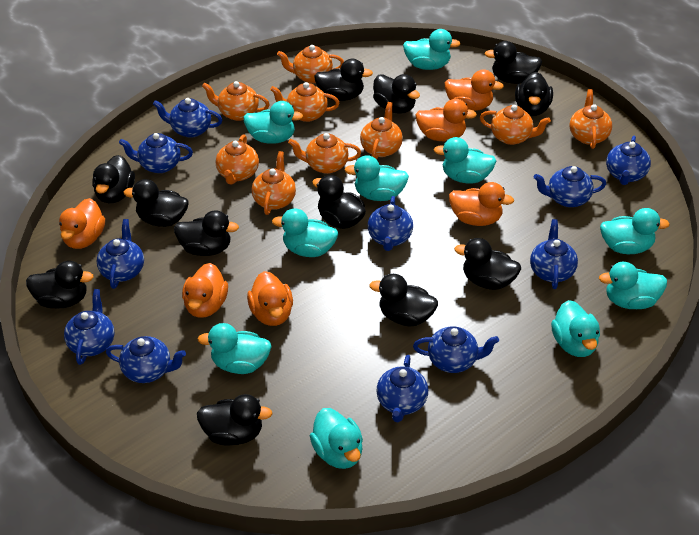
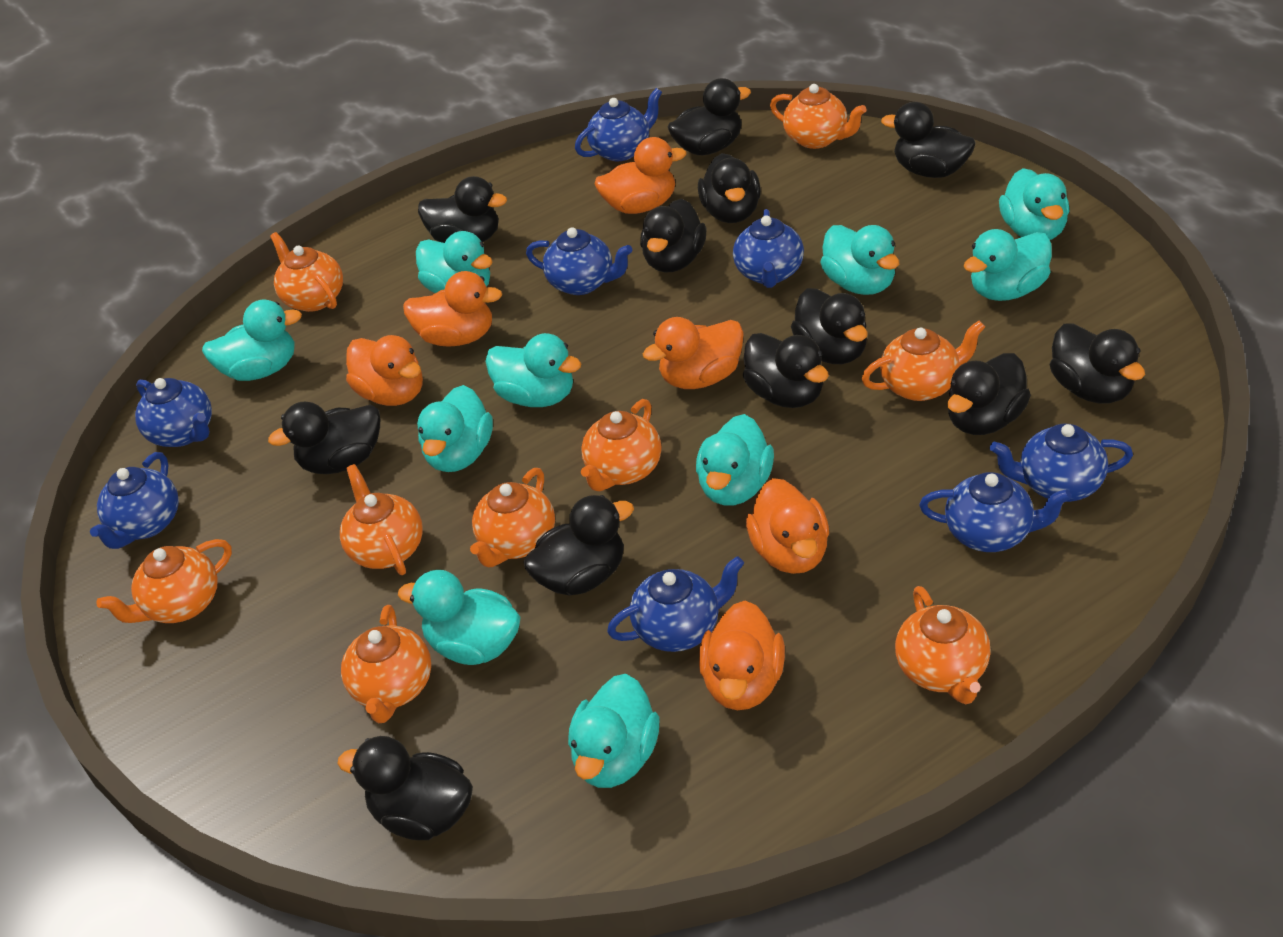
blue teapot: [64,289,115,365] [97,219,144,289] [106,336,186,383] [119,133,193,173] [153,98,222,138] [368,196,413,251] [376,355,428,422] [413,326,499,373] [530,219,578,289] [534,166,606,207] [606,136,651,185] = 11 -> [90,452,179,549] [135,378,212,447] [526,227,633,295] [575,88,662,161] [607,556,744,652] [733,209,804,288] [919,472,1071,552] [990,424,1133,502] = 8

